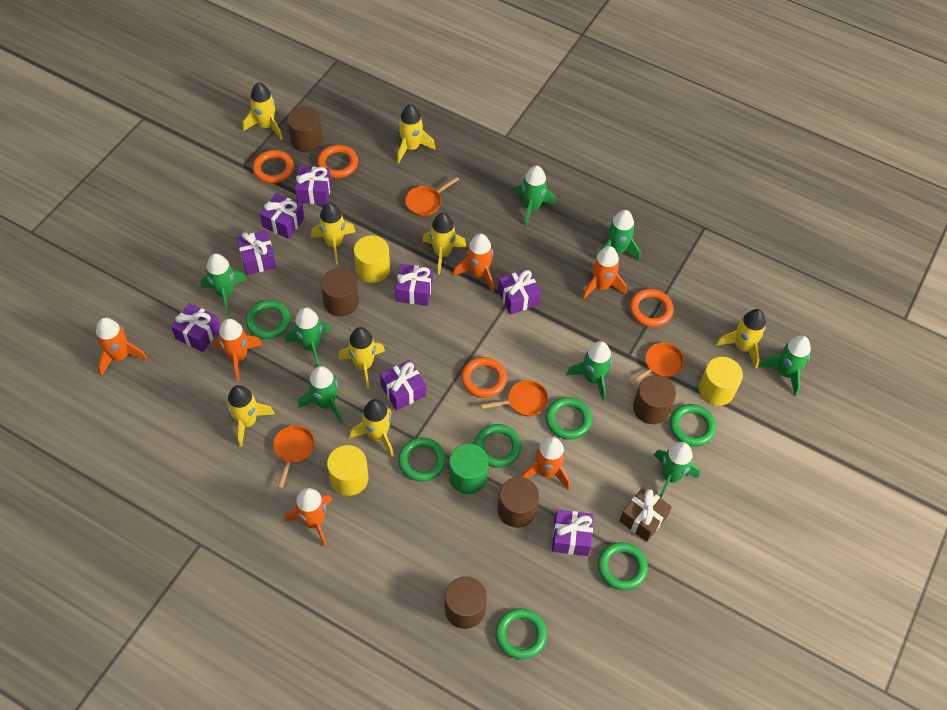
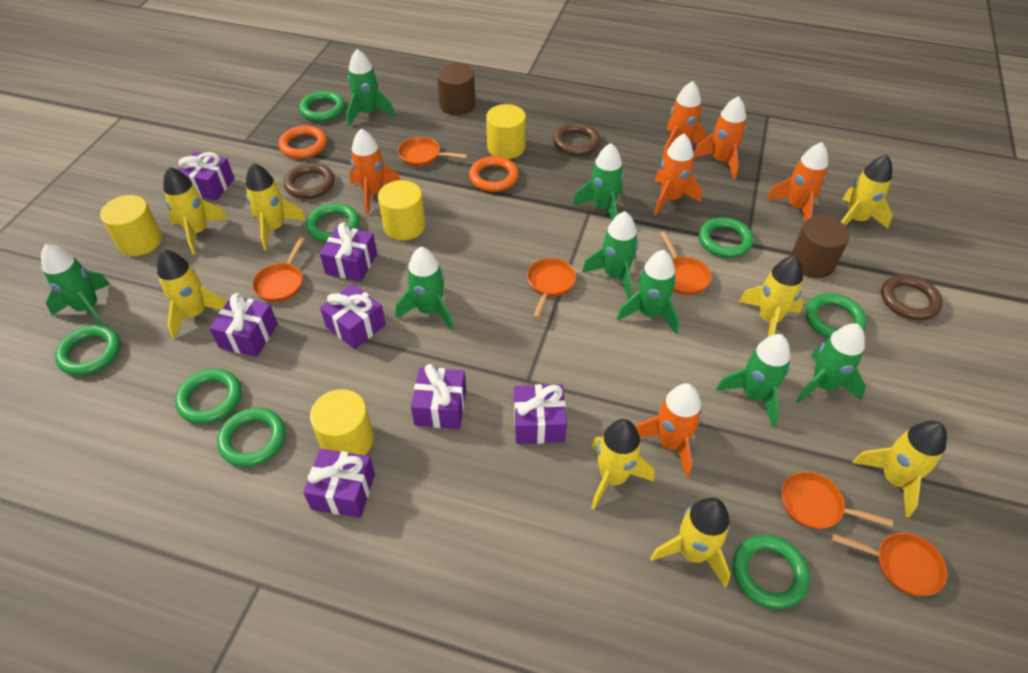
brown cylinder: [287,107,323,152] [321,268,359,316] [445,576,487,629] [498,477,539,528] [633,375,676,424] = 5 -> [437,63,475,115] [791,216,850,278] = 2
brown gift: [619,486,672,542] = 1 -> none = 0
brown ring: none = 0 -> [284,163,335,199] [553,123,600,156] [881,275,943,320] = 3
green cylinder: [449,444,488,494] = 1 -> none = 0
green ring: [246,300,291,339] [398,437,446,482] [474,424,522,468] [495,608,547,660] [546,397,592,439] [598,542,648,590] [670,404,716,446] = 7 -> [55,325,121,376] [175,369,241,424] [217,407,286,467] [299,91,345,122] [306,203,359,242] [699,217,754,258] [733,535,810,609] [805,293,867,338] = 8
orange pan: [273,425,315,489] [405,177,459,216] [481,380,548,416] [629,343,684,385] = 4 -> [252,237,305,302] [398,137,468,166] [527,258,576,319] [660,231,711,295] [781,472,893,529] [832,532,947,596] = 6
orange ring: [252,150,294,184] [317,145,358,178] [461,357,507,398] [630,289,673,327] = 4 -> [278,125,327,159] [469,156,519,192] = 2
purple gift: [171,303,220,352] [237,230,277,275] [260,193,305,239] [295,166,331,205] [380,360,426,410] [395,264,433,306] [498,269,541,315] [552,510,593,556] = 8 -> [178,151,235,201] [209,293,278,357] [303,449,375,518] [320,222,377,282] [320,284,386,349] [411,364,466,429] [514,384,567,444] = 7
yellow cylinder: [327,445,368,496] [354,235,390,283] [699,357,743,406] = 3 -> [100,195,162,256] [310,389,374,455] [378,180,426,240] [486,104,526,159] = 4

